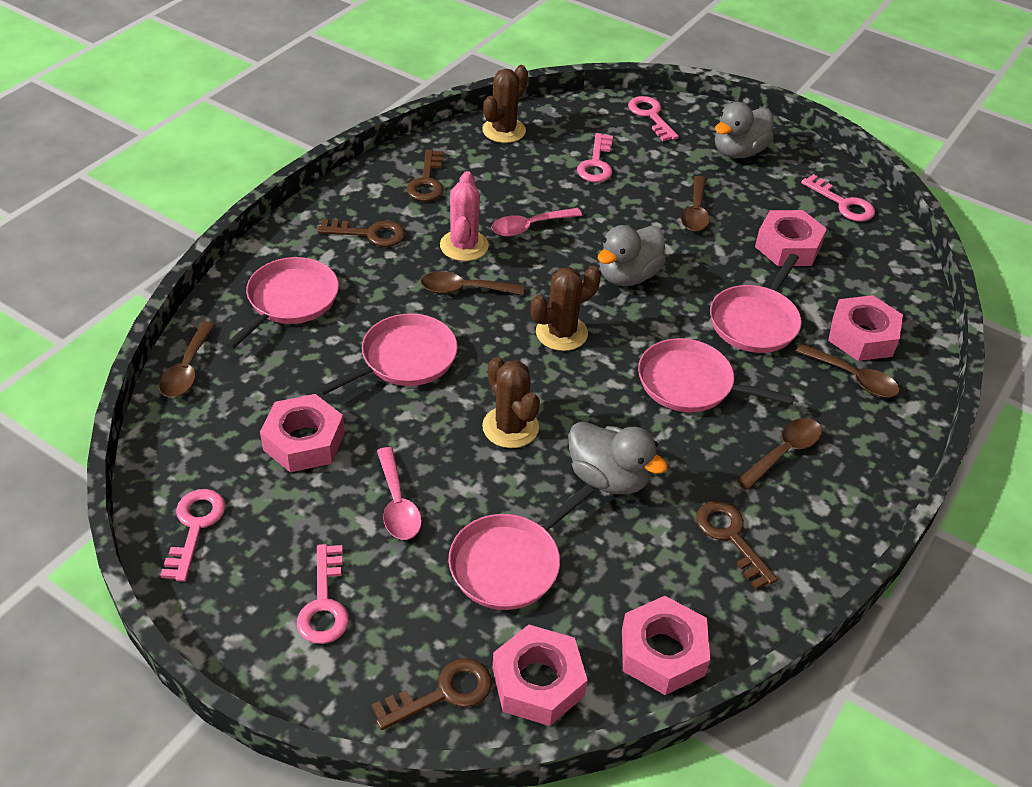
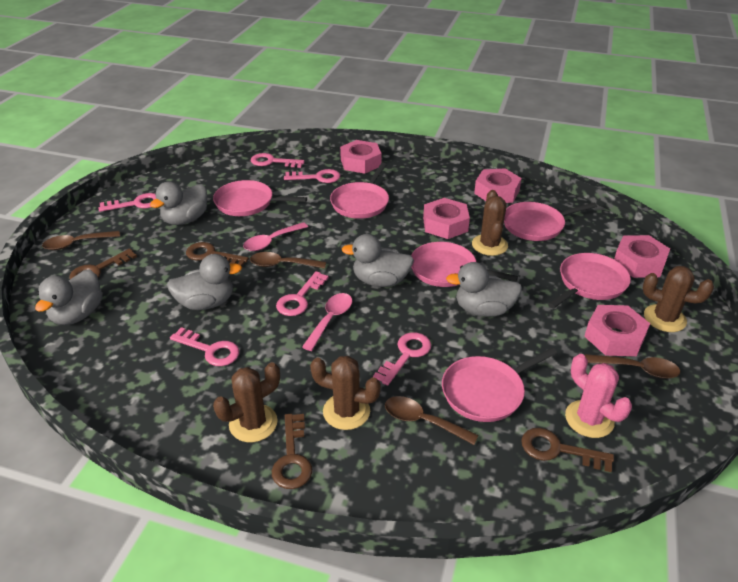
brown cactus: [482,65,528,143] [482,357,540,448] [531,266,601,351] = 3 -> [213,362,280,442] [310,356,381,430] [472,190,508,256] [643,266,714,332] = 4
brown spoon: [159,322,215,398] [421,271,524,295] [681,176,710,232] [737,418,822,490] [796,344,900,397] = 5 -> [42,231,120,250] [250,252,326,269] [385,396,479,445] [585,354,680,379] = 4
grey duck: [569,421,668,494] [598,225,666,286] [715,102,773,158] = 3 -> [35,269,103,325] [150,181,207,225] [167,254,242,310] [342,234,414,287] [446,262,522,317] = 5
pink key: [160,489,226,582] [297,544,349,644] [577,133,613,182] [628,96,679,141] [801,174,875,222] = 5 -> [99,193,156,212] [170,327,239,366] [251,153,305,168] [276,271,329,316] [284,169,341,183] [373,332,431,386] = 6
pink pan: [225,257,339,349] [317,313,458,396] [449,484,595,610] [638,338,795,412] [710,254,802,353] = 5 -> [213,180,307,216] [330,163,389,219] [411,242,518,287] [442,347,557,422] [504,202,597,241] [548,253,631,308] = 6

